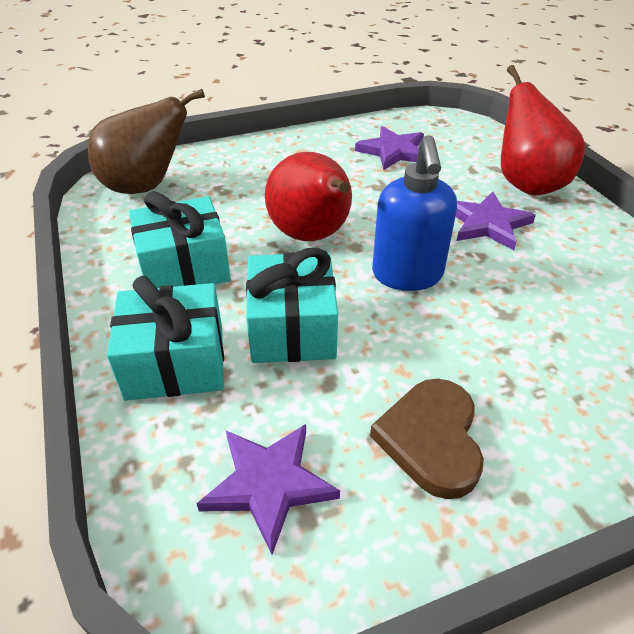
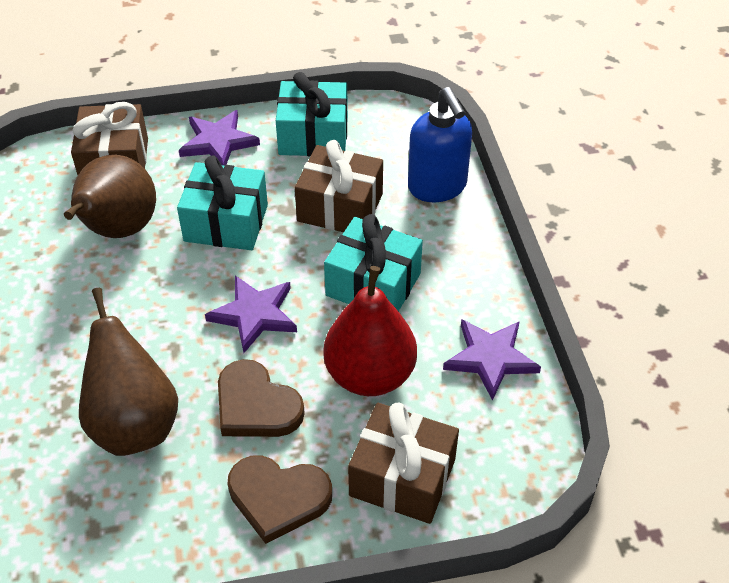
brown gift: none = 0 -> [71,102,148,175] [295,140,383,232] [348,402,459,524] = 3
brown heart: [370,379,484,499] = 1 -> [218,359,305,437] [227,455,332,544] = 2
brown pear: [88,89,205,194] = 1 -> [64,155,156,238] [79,288,178,456] = 2
red pear: [265,152,352,241] [501,65,585,196] = 2 -> [323,266,417,396] = 1

